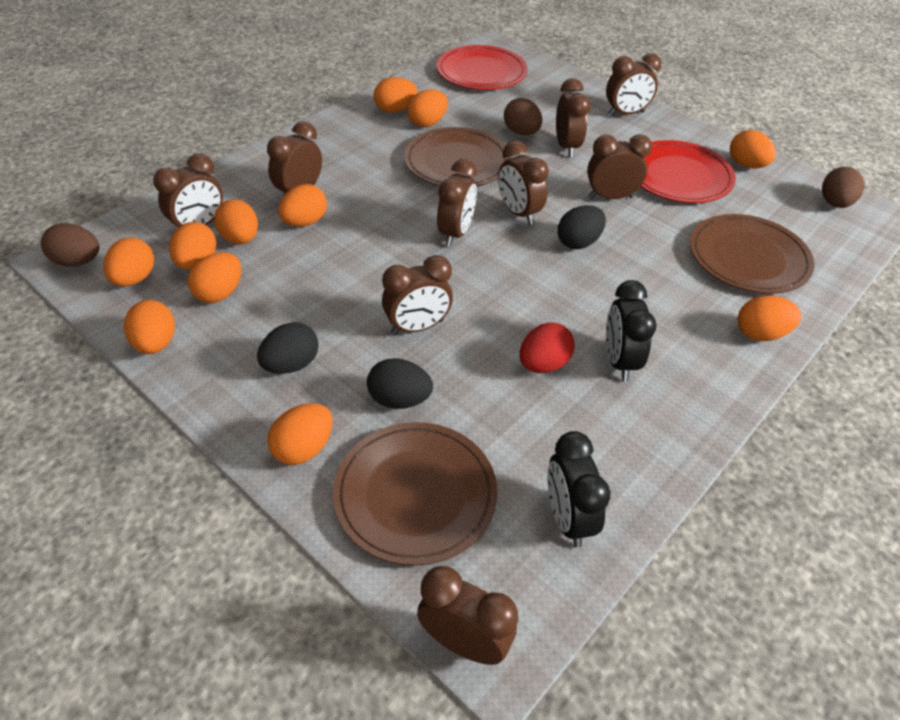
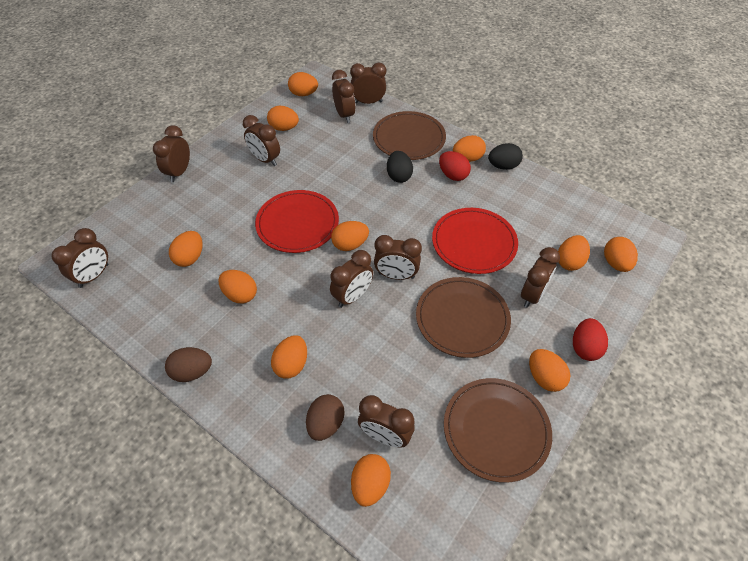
black clock: [547,431,610,548] [606,280,657,381] = 2 -> none = 0
black egg: [257,322,319,374] [367,358,433,409] [558,205,606,249] = 3 -> [387,151,413,183] [488,143,523,170] = 2
brown egg: [41,223,99,266] [504,98,542,135] [822,167,864,208] = 3 -> [165,347,212,382] [306,394,344,441] = 2
red egg: [520,322,575,373] = 1 -> [439,151,471,181] [573,318,608,361] = 2

